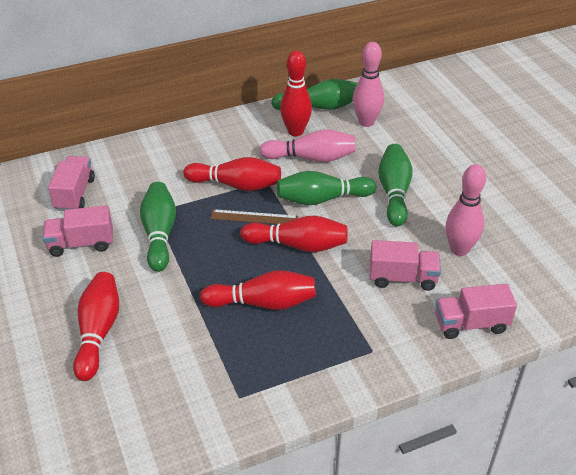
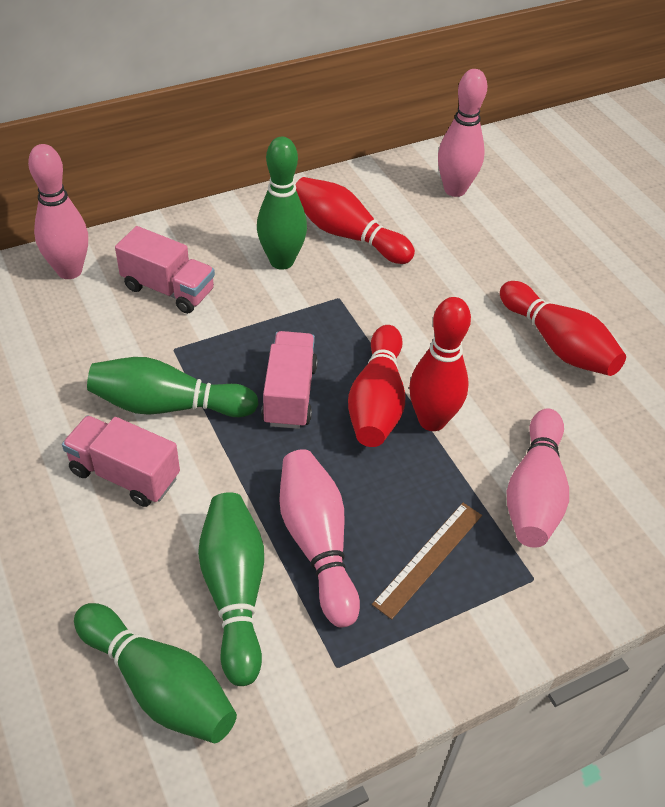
pink bowling pin: [259,129,356,162] [353,42,384,127] [446,164,486,256] = 3 -> [28,144,88,279] [279,449,360,627] [438,69,487,197] [507,408,569,548] = 4
pink truck: [43,205,113,257] [48,156,95,211] [370,240,441,291] [435,284,517,339] = 4 -> [62,415,180,507] [115,226,215,314] [261,331,318,429] = 3
red bowling pin: [73,272,119,381] [183,157,281,191] [200,270,316,310] [240,215,348,252] [280,51,312,136] = 5 -> [295,177,415,264] [348,325,405,447] [409,297,471,431] [500,281,626,376] = 4

